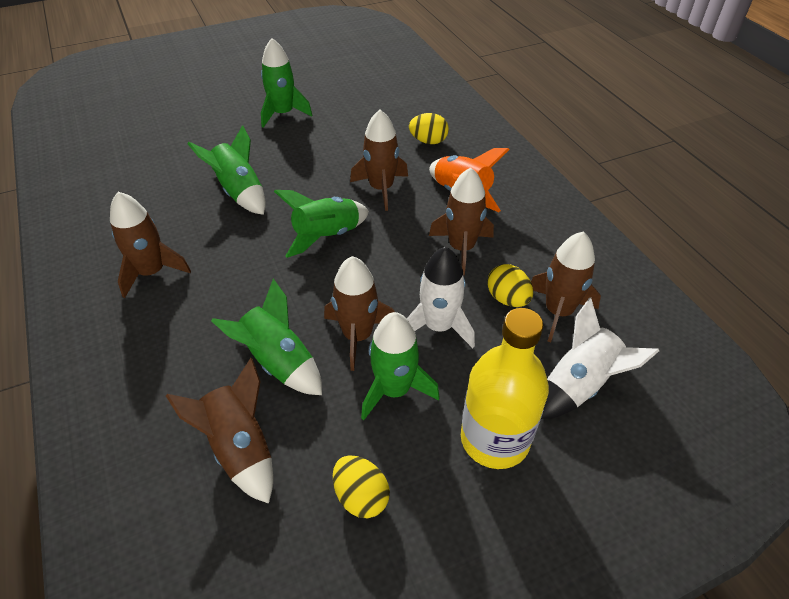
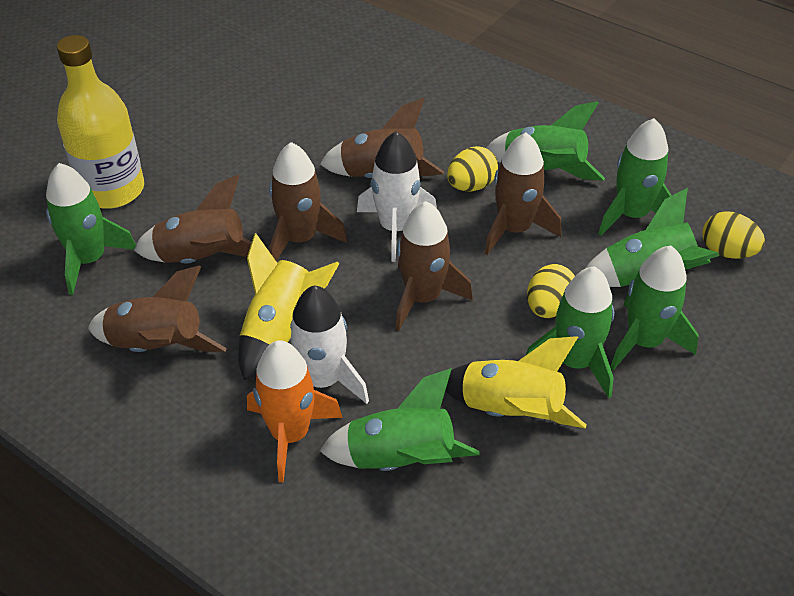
green rocket: [187,125,266,215] [211,279,322,395] [261,38,312,128] [274,190,369,258] [361,312,440,420] = 5 -> [46,163,136,295] [320,368,480,471] [487,101,605,181] [526,267,614,398] [585,188,719,287] [598,118,672,236] [610,246,699,371] = 7
yellow rocket: none = 0 -> [238,233,339,380] [445,336,587,429] = 2

